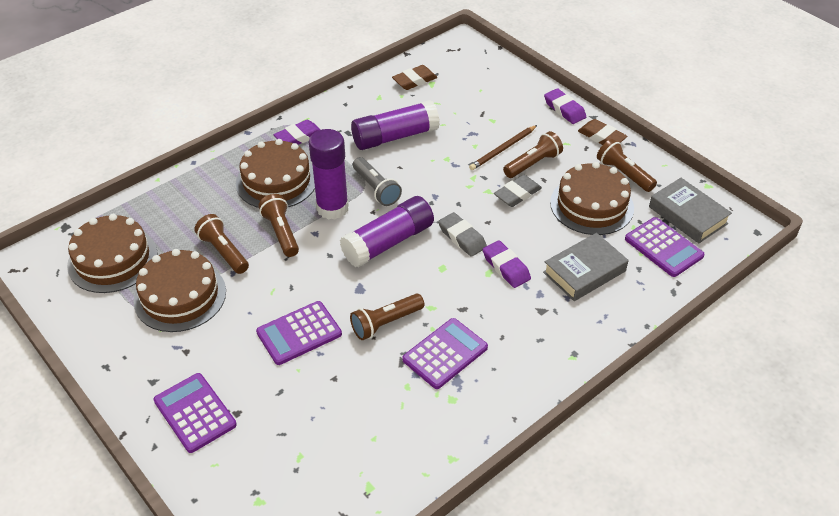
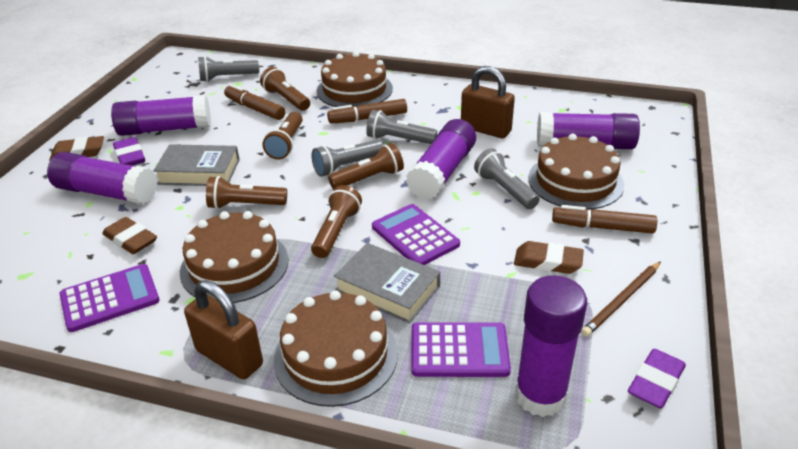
brown eraser: [392,65,438,90] [578,119,627,145] = 2 -> [49,136,104,161] [102,217,157,254] [514,241,584,274] = 3
brown marker: none = 0 -> [224,84,286,120] [327,99,407,123] [552,205,657,233] = 3
brown padlock: none = 0 -> [184,280,263,379] [461,66,515,138] = 2
grey eraser: [438,212,487,257] [494,175,542,207] = 2 -> none = 0
grey flashlight: [353,157,402,206] = 1 -> [198,56,259,82] [311,140,383,177] [366,110,437,144] [474,148,540,209] = 4
purple calculator: [153,373,237,453] [256,301,342,365] [402,318,488,389] [625,217,705,277] = 4 -> [59,264,160,332] [372,204,460,265] [411,322,511,377] = 3
purple eraser: [274,120,321,145] [483,240,531,288] [544,88,586,124] = 3 -> [113,137,145,166] [628,349,686,409] = 2
purple glue stick: [309,129,349,220] [340,196,434,267] [351,100,440,150] = 3 -> [47,152,157,205] [111,95,211,136] [406,119,476,199] [515,275,587,417] [537,112,640,149] = 5

